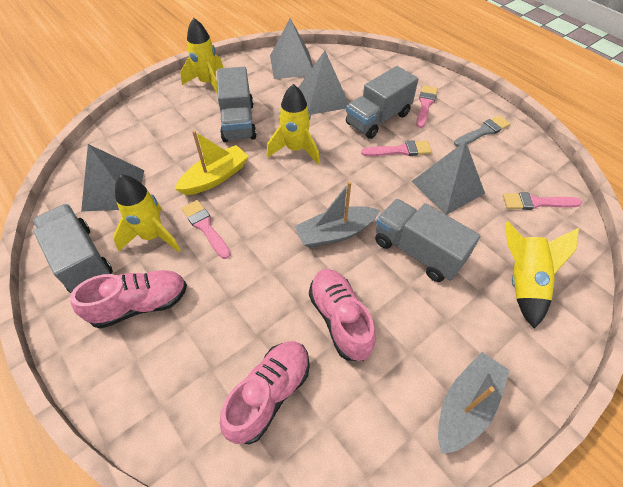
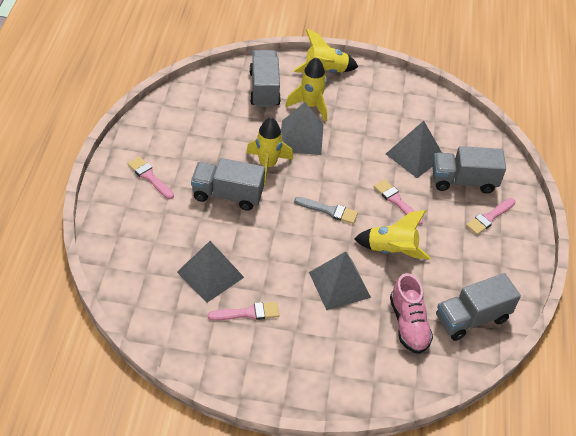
grey boat: [295,181,380,248] [438,352,510,454] = 2 -> none = 0
pink shoe: [70,270,187,329] [220,341,310,444] [309,269,376,361] = 3 -> [390,273,433,354] = 1
yellow boat: [175,130,249,195] = 1 -> none = 0

